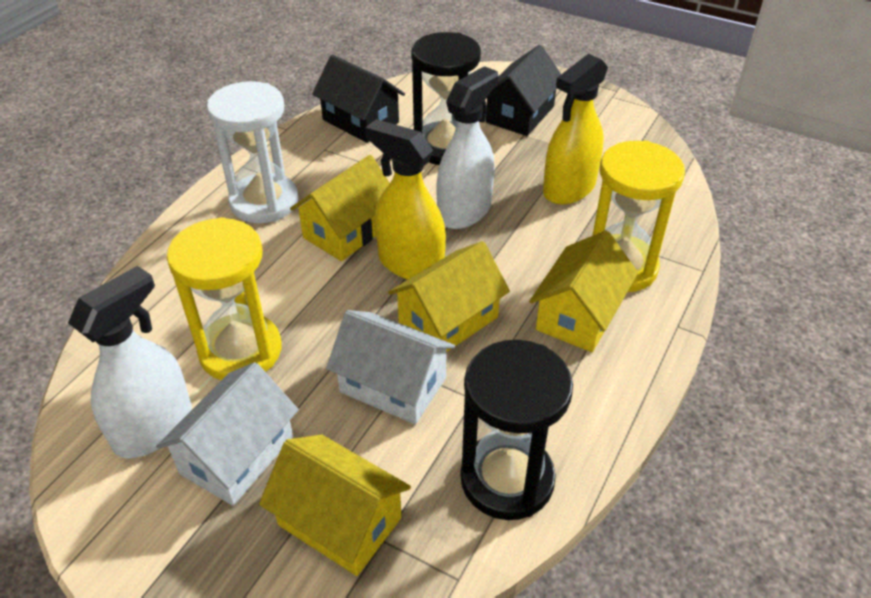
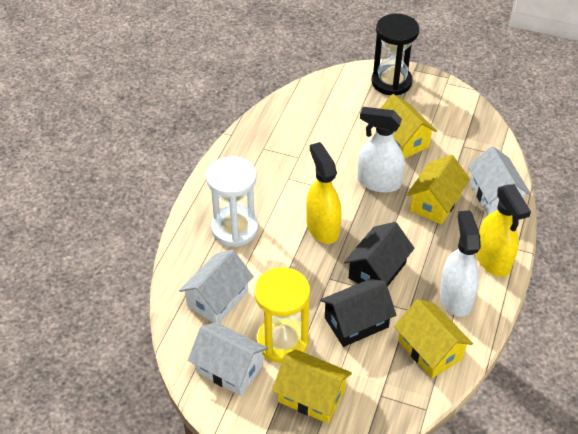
black hourglass: [411,32,481,165] [460,340,573,520] = 2 -> [372,14,419,96] = 1
white house: [156,362,299,506] [326,310,455,424] = 2 -> [179,250,254,323] [188,322,268,396] [468,146,531,215] = 3
yellow hourglass: [167,217,281,380] [592,141,685,292] = 2 -> [254,267,310,363] = 1

